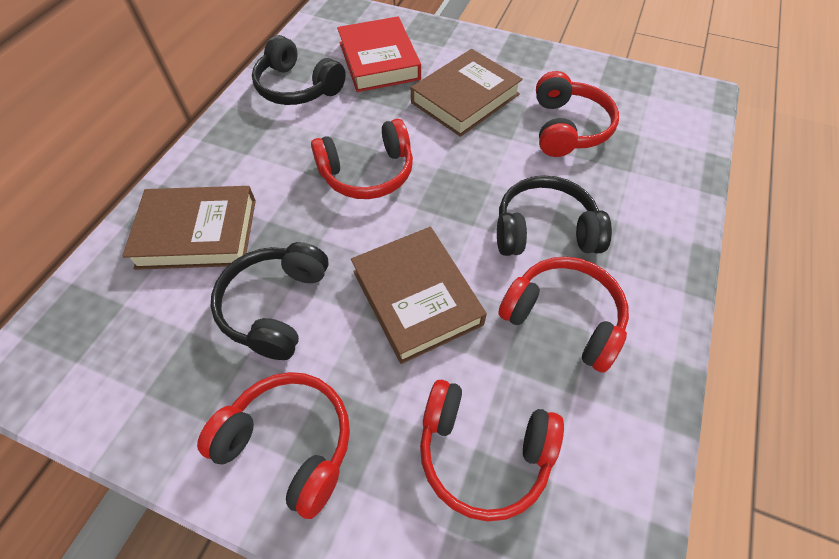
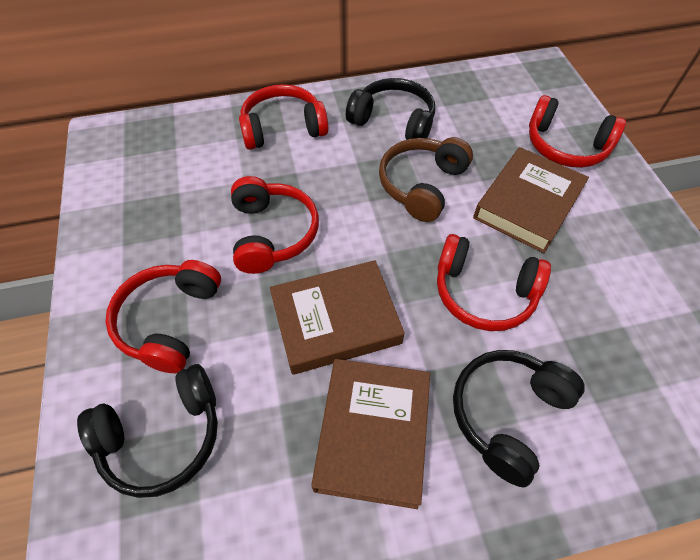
brown headphones: none = 0 -> [379,137,473,222] = 1
red book: [337,17,421,92] = 1 -> none = 0

